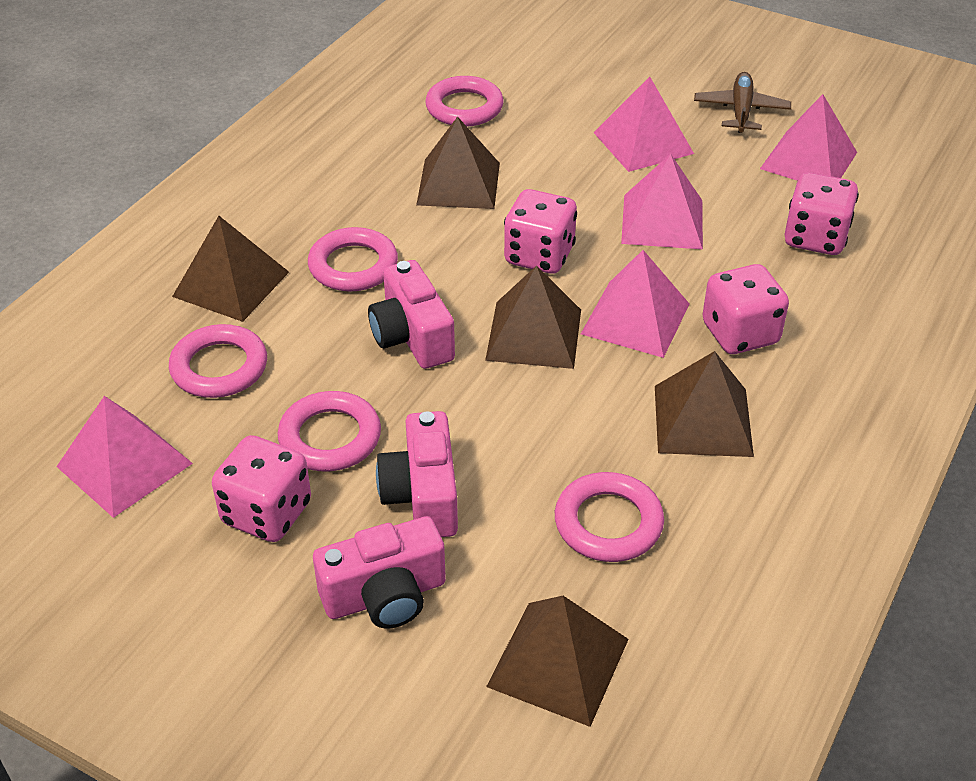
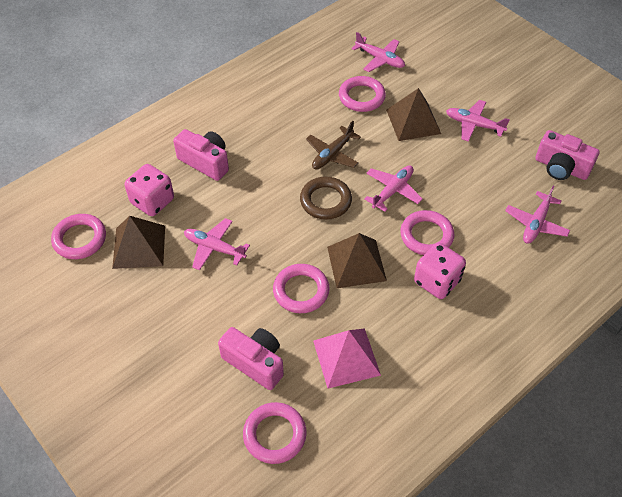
brown pyramid: [172,216,289,322] [416,116,500,209] [485,265,581,369] [486,596,629,727] [655,351,754,457] = 5 -> [112,216,165,269] [327,233,387,288] [386,88,441,141] = 3
brown ring: none = 0 -> [300,176,352,220] = 1
pink dice: [212,435,311,542] [504,189,577,274] [702,264,789,354] [784,172,859,255] = 4 -> [125,164,174,216] [414,243,466,299] = 2
pink plane: none = 0 -> [184,218,250,271] [351,32,405,72] [364,165,423,212] [446,100,510,142] [505,185,570,244] = 5
pink pyramid: [56,396,193,518] [581,250,689,358] [593,77,694,172] [621,154,703,249] [760,94,857,181] = 5 -> [313,328,381,388] = 1

